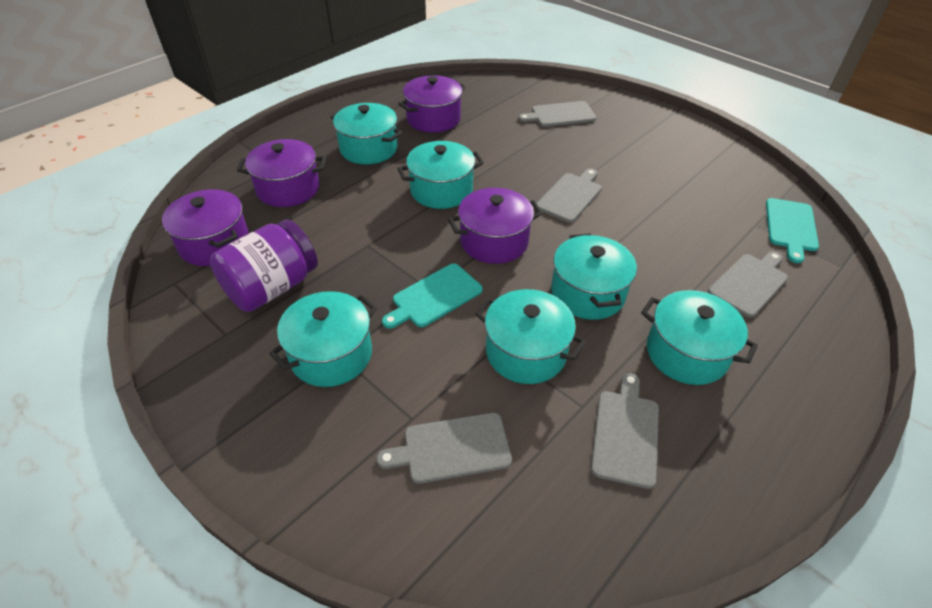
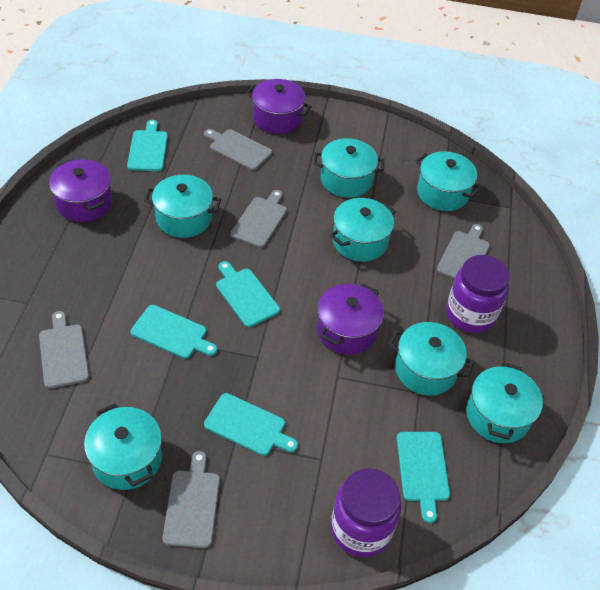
purple jar: [210,219,318,312] = 1 -> [331,468,401,557] [446,255,510,333] = 2
purple pot: [162,189,249,266] [237,139,326,207] [398,76,466,133] [448,188,543,264] = 4 -> [49,159,112,222] [246,79,312,134] [317,283,384,355] = 3
turquoise cutting board: [382,264,483,329] [766,198,819,263] = 2 -> [127,120,168,171] [131,305,217,359] [204,393,298,456] [216,261,280,327] [397,432,450,523] = 5
turquoise pot: [269,291,377,387] [330,103,403,164] [397,141,484,209] [475,289,586,384] [551,233,637,320] [641,290,758,385] = 6 -> [84,403,162,490] [144,175,221,238] [314,138,384,198] [330,198,396,262] [389,322,475,396] [415,151,481,211] [466,362,543,443] = 7

